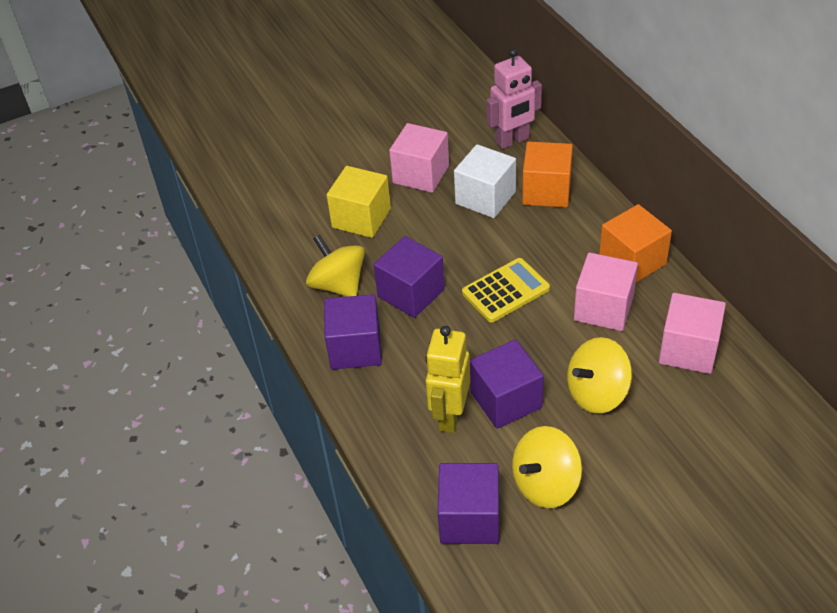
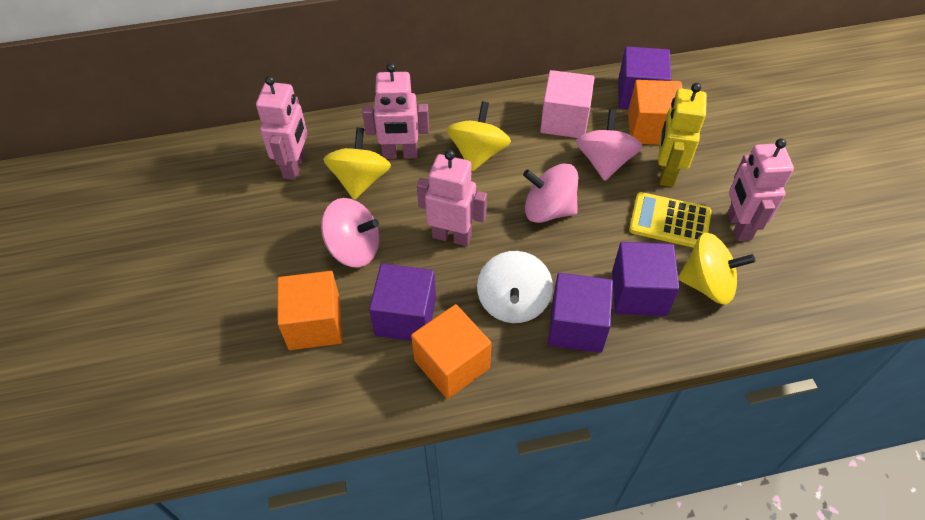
orange cube: [522,141,573,207] [599,204,672,282] = 2 -> [277,271,343,350] [411,304,492,399] [628,80,682,145] = 3
pink cube: [389,123,449,193] [574,253,638,331] [659,293,726,374] = 3 -> [540,70,595,138] = 1
pink robot: [486,48,542,149] = 1 -> [256,76,307,180] [362,63,429,159] [417,150,487,246] [728,138,794,241] = 4
pink spinning top: none = 0 -> [321,198,379,267] [523,163,578,223] [576,109,643,181] = 3
white cube: [454,144,516,218] = 1 -> none = 0
white spinning top: none = 0 -> [477,251,553,323] = 1
yellow cube: [327,166,391,238] = 1 -> none = 0

